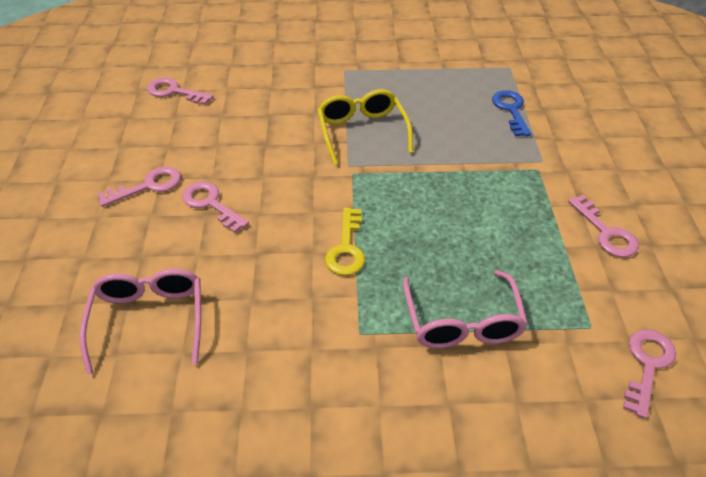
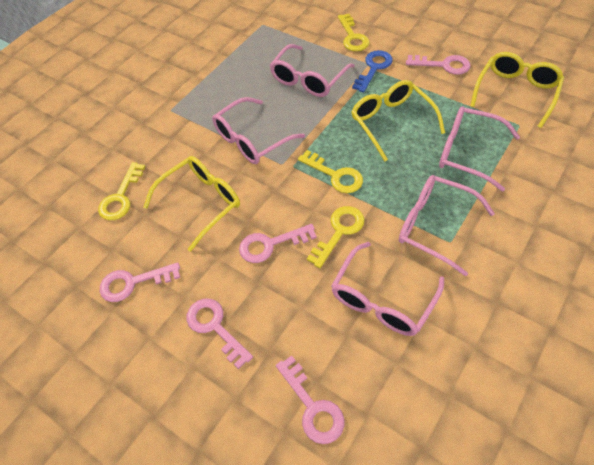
pink glasses: [80,269,201,375] [403,270,528,348] = 2 -> [212,97,305,164] [269,44,355,97] [331,242,444,336] [399,175,495,276] [439,106,520,191] = 5
yellow glasses: [317,89,413,165] = 1 -> [143,156,240,252] [351,80,445,161] [470,52,564,128] = 3
yellow key: [325,208,365,276] = 1 -> [98,162,145,220] [298,150,363,193] [307,206,365,268] [338,14,370,51] = 4

